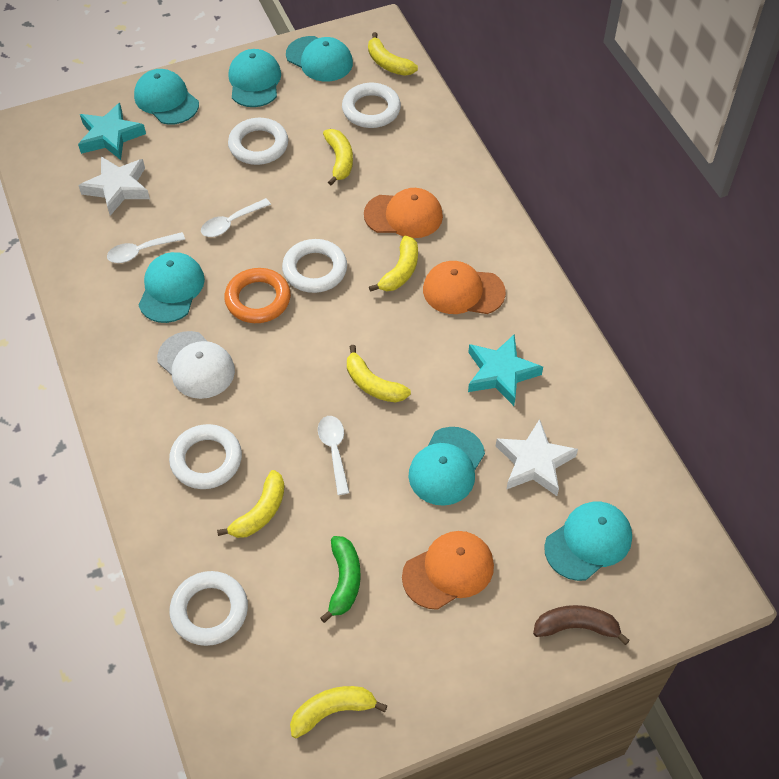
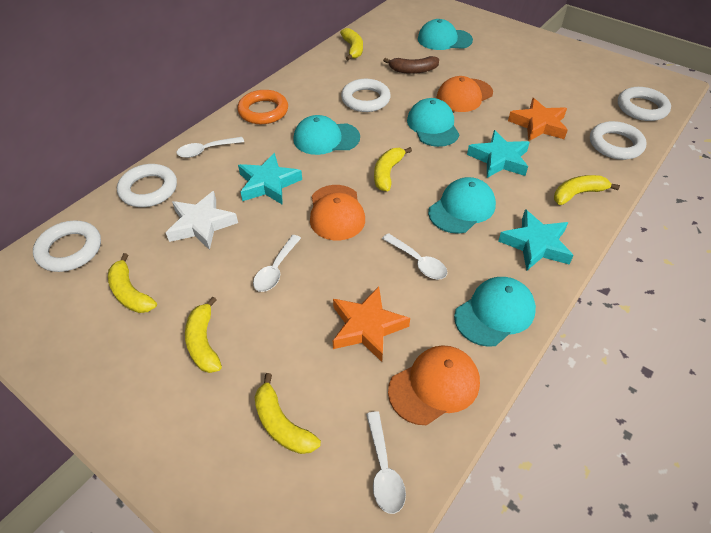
green banana: [320,536,361,623] = 1 -> none = 0
orange star: none = 0 -> [333,286,410,362] [508,98,568,142] = 2
turquoise cap: [134,69,199,125] [139,252,205,323] [229,49,281,107] [286,36,353,82] [409,427,485,506] [544,502,632,581] = 6 -> [293,115,360,155] [407,98,460,147] [418,19,473,50] [428,177,496,234] [454,277,536,347] = 5
turquoise star: [78,103,146,160] [468,334,543,406] = 2 -> [238,153,302,205] [467,130,530,178] [498,209,574,270] = 3
white cap: [157,331,235,399] = 1 -> none = 0
white spoon: [107,232,185,263] [201,198,271,237] [318,416,349,495] = 3 -> [177,137,244,158] [253,235,301,292] [366,411,406,514] [382,233,447,279] = 4
white star: [78,157,150,216] [496,419,578,496] = 2 -> [166,191,238,250] = 1

